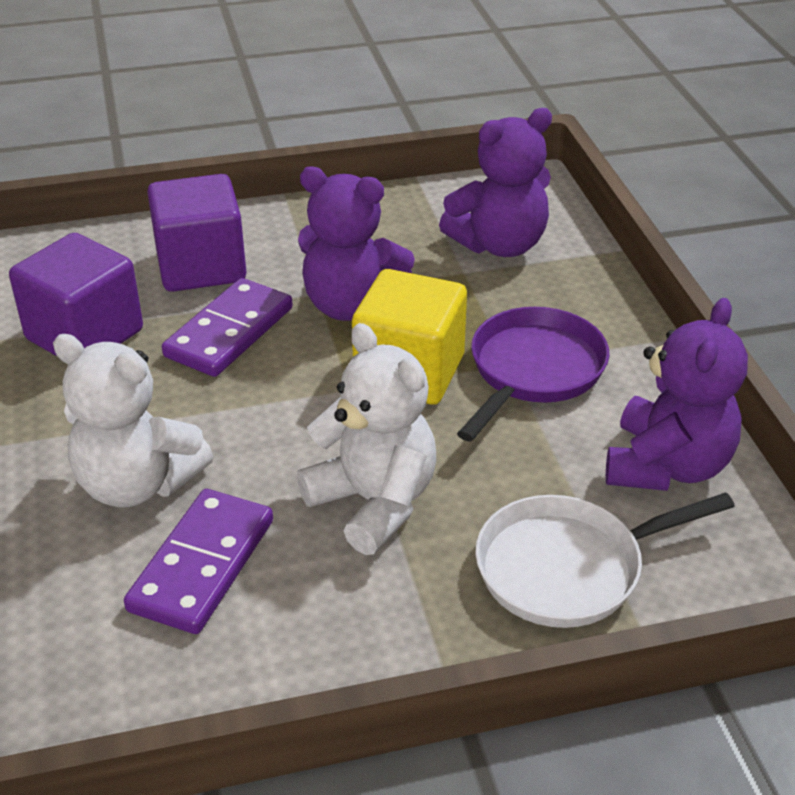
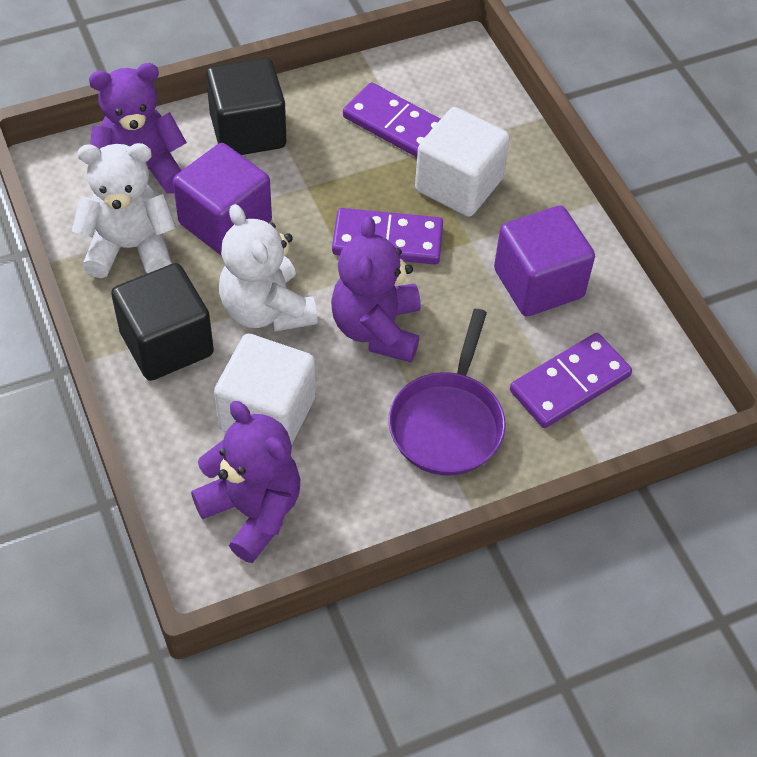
black cube: none = 0 -> [111,263,214,381] [206,58,286,155] = 2
purple domino: [124,489,273,634] [162,278,293,377] = 2 -> [332,208,443,264] [343,82,441,157] [510,333,632,428] = 3
white cube: none = 0 -> [214,334,315,445] [415,107,510,217] = 2
white pan: [475,492,735,628] = 1 -> none = 0
yellow cube: [352,269,467,405] = 1 -> none = 0

